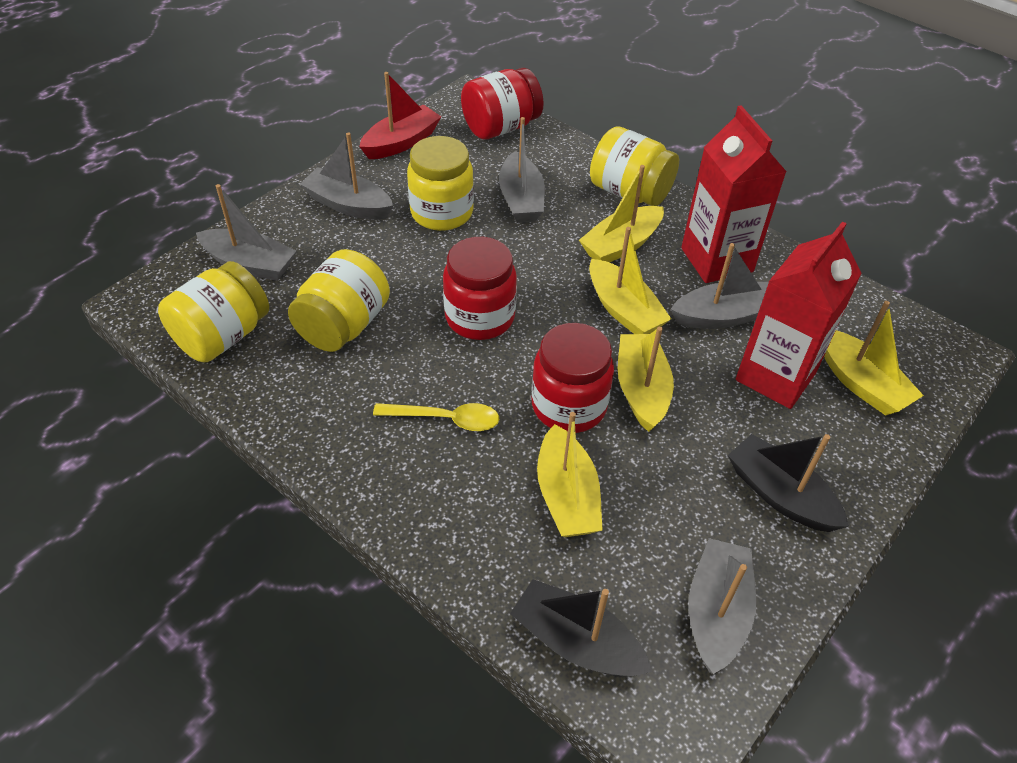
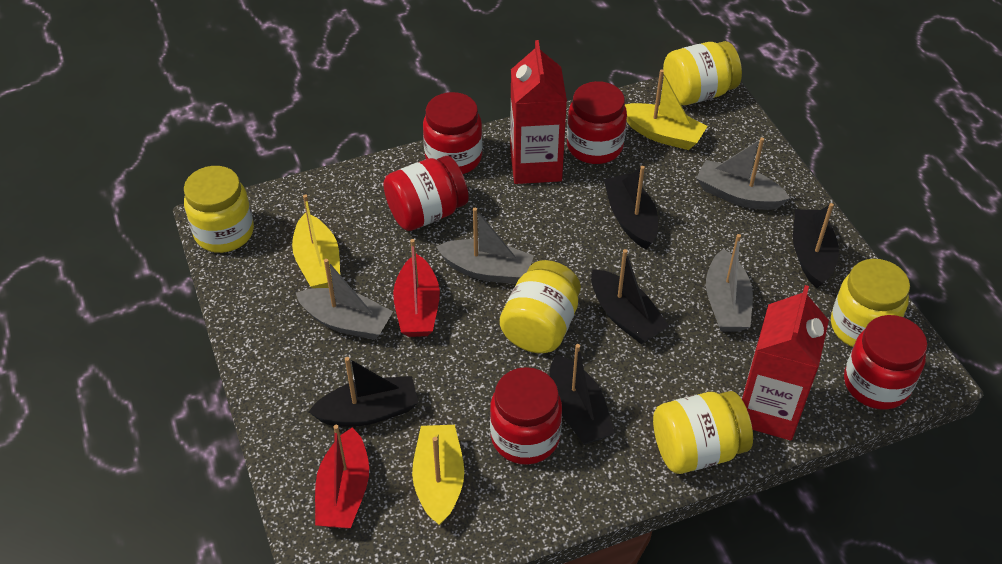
black boat: [510,579,653,677] [728,434,849,532] = 2 -> [309,357,419,427] [550,344,614,445] [591,249,669,344] [604,166,658,249] [793,203,839,288] = 5
grey boat: [196,184,296,281] [300,132,393,220] [499,117,545,223] [671,243,768,329] [689,538,756,674] = 5 -> [296,259,393,340] [436,208,534,284] [696,137,790,210] [706,234,753,332] = 4
red boat: [359,72,441,159] = 1 -> [315,425,369,529] [393,239,440,337] = 2
red jar: [443,237,517,340] [461,68,544,140] [532,323,614,433] = 3 -> [383,156,468,231] [423,92,482,174] [490,367,562,464] [567,81,627,164] [844,315,927,410] = 5
yellow boat: [537,412,603,537] [579,165,664,263] [589,227,671,334] [618,326,674,432] [824,301,924,416] = 5 -> [292,194,340,288] [412,425,464,525] [625,70,707,150] = 3
yellow jar: [158,261,269,362] [288,249,390,352] [407,136,474,231] [590,126,679,206] = 4 -> [184,166,254,253] [500,260,581,353] [653,391,753,474] [663,41,742,105] [831,259,910,347] = 5
yellow spoon: [373,403,499,431] = 1 -> none = 0

